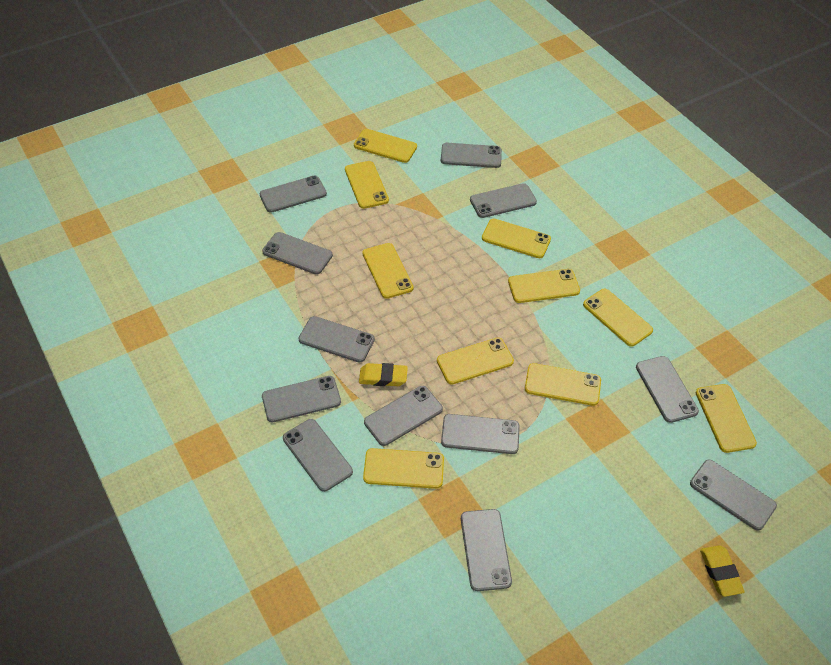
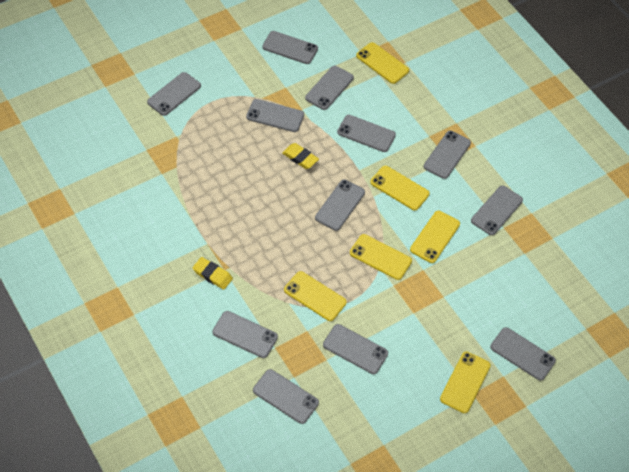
yellow phone: [345,161,389,209] [354,129,417,163] [362,243,414,299] [363,448,444,489] [437,338,514,385] [482,219,551,258] [508,269,580,303] [525,363,601,406] [583,289,653,347] [696,384,757,453] = 10 -> [284,271,347,321] [350,234,412,280] [356,42,409,84] [370,166,430,210] [410,211,460,263] [440,352,491,413] = 6

